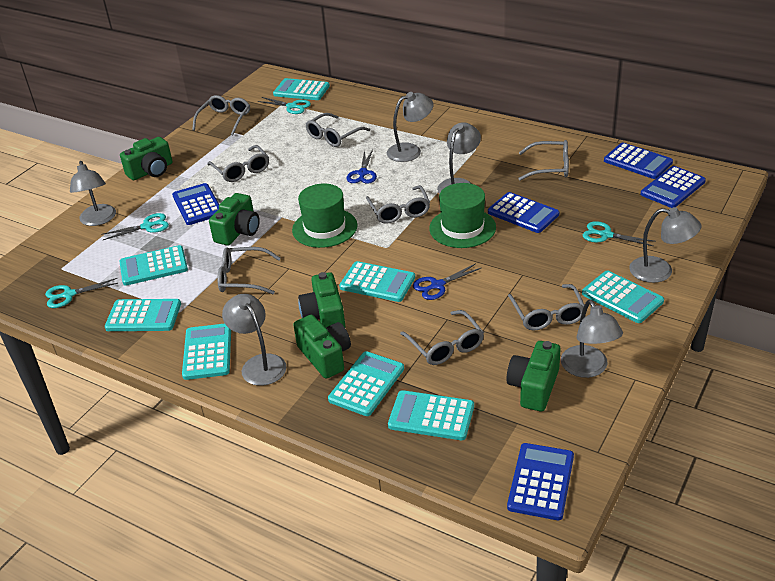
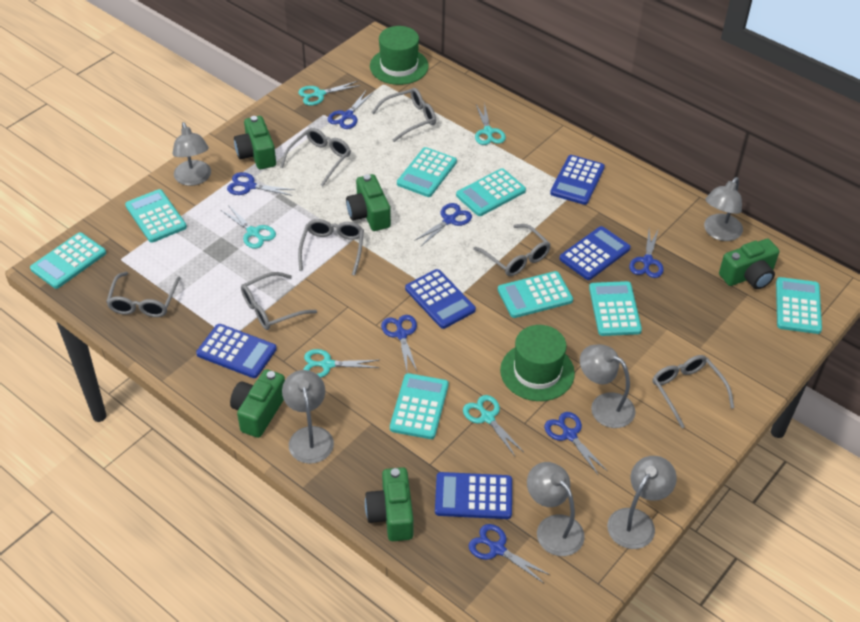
blue scissors: [346,149,377,184] [413,264,481,300] = 2 -> [227,172,295,196] [328,91,374,129] [381,315,418,373] [414,203,472,246] [469,524,550,583] [544,412,607,476] [629,228,664,278] = 7
grey glasses: [192,95,250,136] [207,145,269,182] [218,247,281,294] [306,113,370,147] [366,185,430,224] [400,310,484,365] [508,284,584,331] [518,140,569,181] = 8 -> [106,272,180,317] [241,272,317,330] [280,128,351,186] [298,219,364,276] [371,88,436,142] [473,224,551,276] [653,355,734,428] = 7
turquoise scissors: [45,278,118,308] [101,213,169,240] [258,97,311,114] [583,221,656,246] = 4 -> [221,205,276,249] [298,81,361,105] [303,349,380,378] [463,395,524,456] [475,102,506,145] = 5

